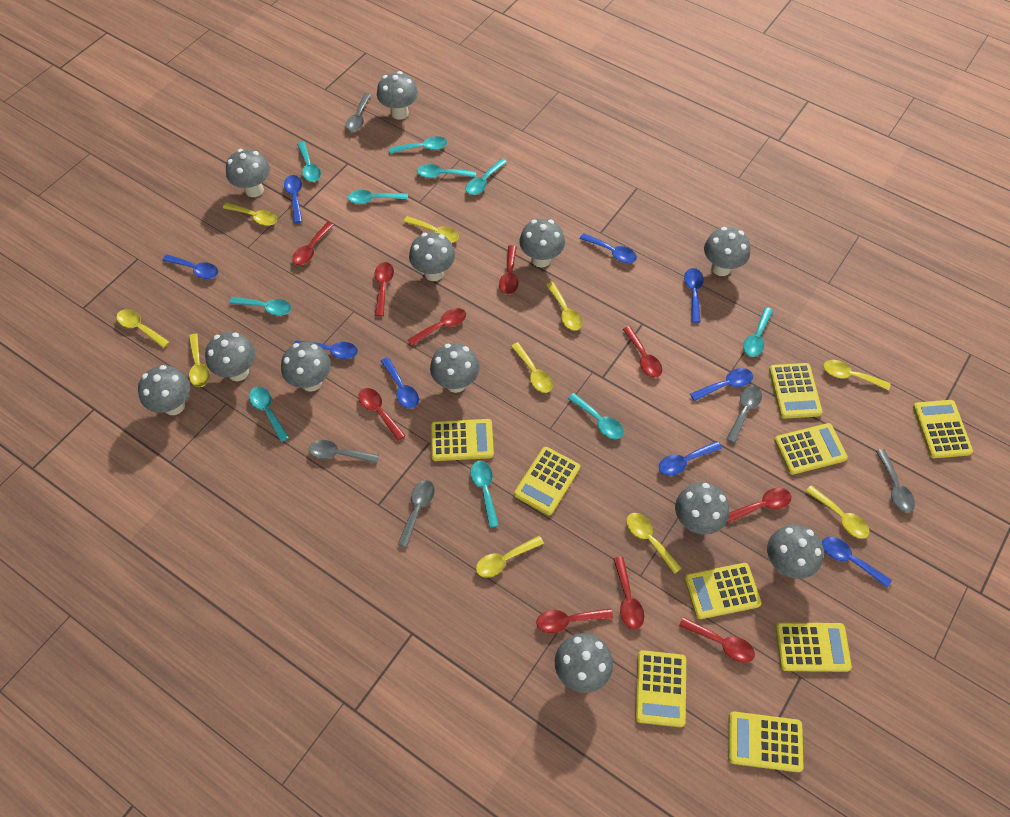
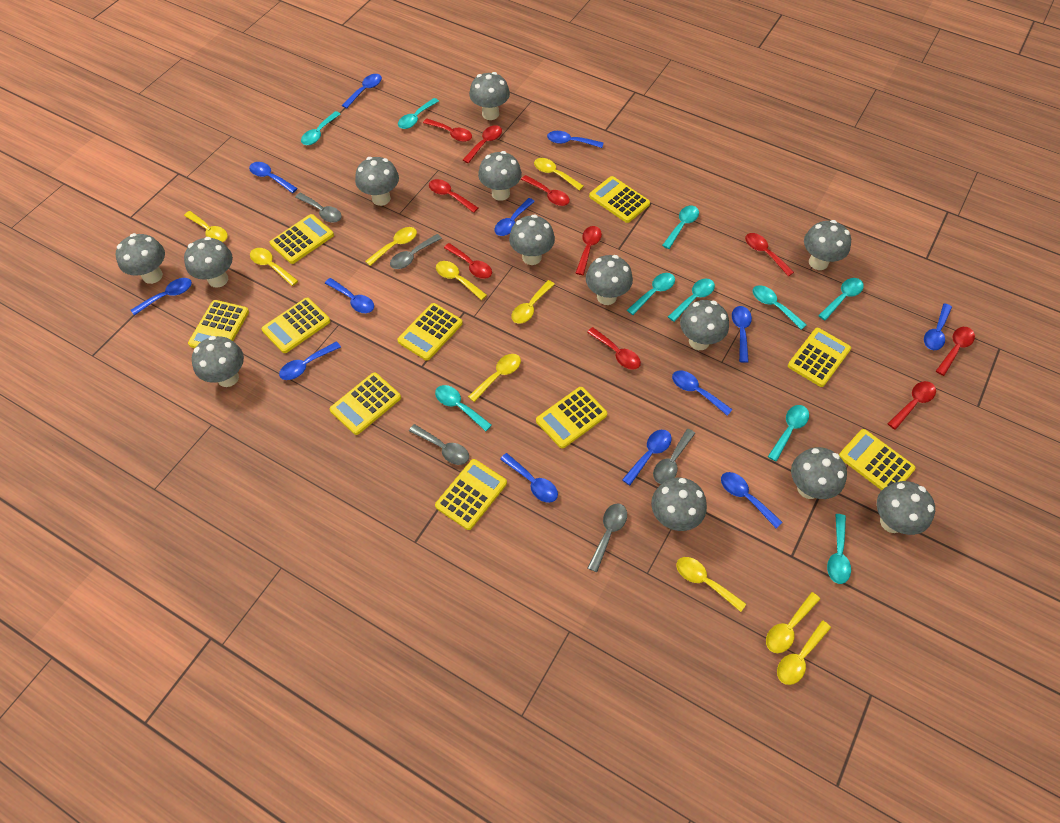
blue spoon: [162,254,218,279] [284,175,303,223] [294,340,358,359] [381,357,419,409] [580,233,637,263] [659,441,722,476] [684,268,704,323] [690,368,753,401] [822,537,892,588] = 9 -> [131,278,192,316] [249,162,298,193] [279,341,341,380] [325,278,374,313] [342,74,382,109] [495,198,535,236] [500,453,558,503] [547,131,603,148] [622,430,672,485] [672,370,733,416] [721,472,782,528] [732,306,752,363] [924,303,952,350] = 13
grey mushroom: [138,365,190,415] [205,332,256,381] [226,149,270,197] [281,342,331,392] [377,71,418,120] [409,232,455,281] [430,343,480,393] [519,219,565,268] [555,633,613,693] [675,482,729,535] [704,227,750,276] [767,525,824,579] = 12 -> [115,233,165,284] [184,237,233,288] [192,336,244,387] [355,157,399,206] [469,72,510,120] [478,151,522,201] [509,214,555,265] [586,255,633,305] [651,477,707,531] [680,300,729,350] [791,447,847,499] [804,220,851,270] [877,481,935,535] = 13
yellow calculator: [431,419,494,461] [514,447,580,515] [635,650,686,727] [684,563,762,619] [728,711,803,772] [769,363,823,419] [774,423,848,475] [775,622,852,672] [913,400,973,458] = 9 -> [188,300,249,348] [262,298,330,353] [270,214,334,264] [330,372,401,435] [397,303,463,361] [435,459,507,530] [536,387,607,449] [589,176,650,223] [788,328,851,387] [839,429,916,490] = 10

